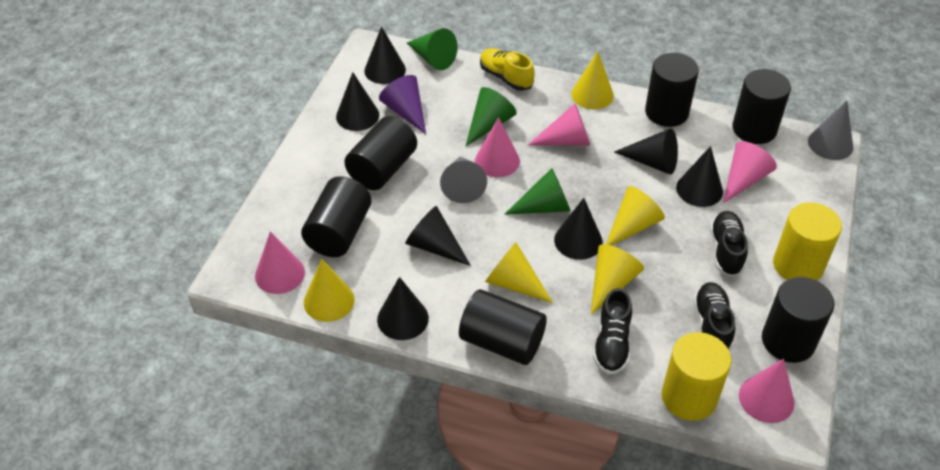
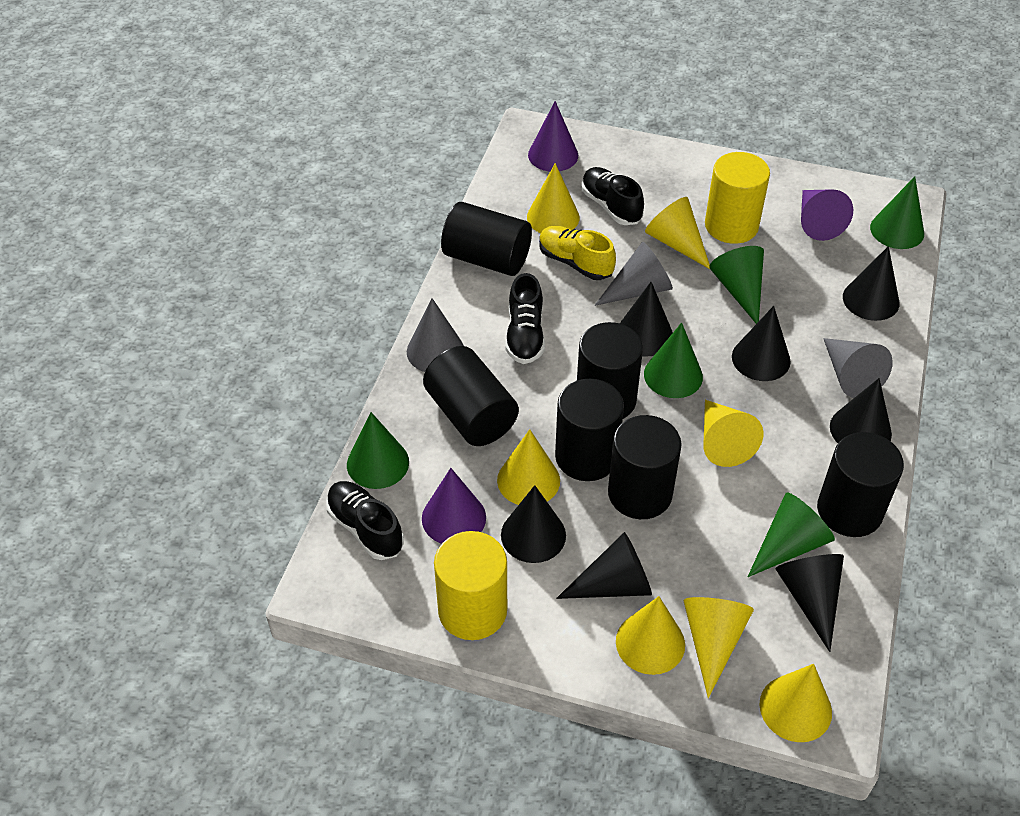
green cone: [407,28,458,70] [466,87,517,146] [504,168,571,215] = 3 -> [347,412,409,489] [644,322,703,398] [709,246,764,324] [748,492,835,577] [870,176,924,249] = 5
grey cone: [440,156,487,203] [808,101,853,160] = 2 -> [407,298,464,372] [595,242,673,306] [823,338,893,398] = 3
pink cone: [255,231,305,294] [475,117,520,177] [528,104,590,146] [723,141,777,204] [739,359,795,423] = 5 -> none = 0
purple cone: [379,75,426,134] = 1 -> [422,468,486,544] [528,101,578,172] [801,189,853,241] = 3
yellow cone: [304,259,354,322] [485,242,553,303] [571,51,614,109] [591,244,644,315] [606,186,665,246] = 5 -> [497,429,560,505] [527,163,580,233] [616,596,685,675] [645,197,710,269] [684,597,754,698] [704,400,764,467] [759,664,832,742] = 7

